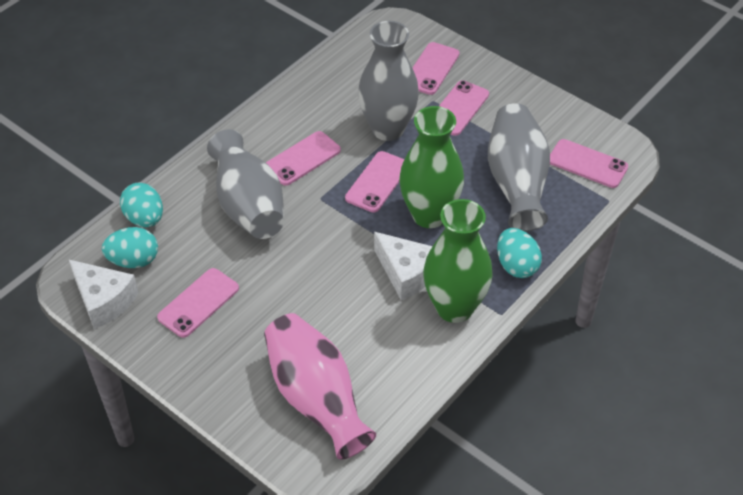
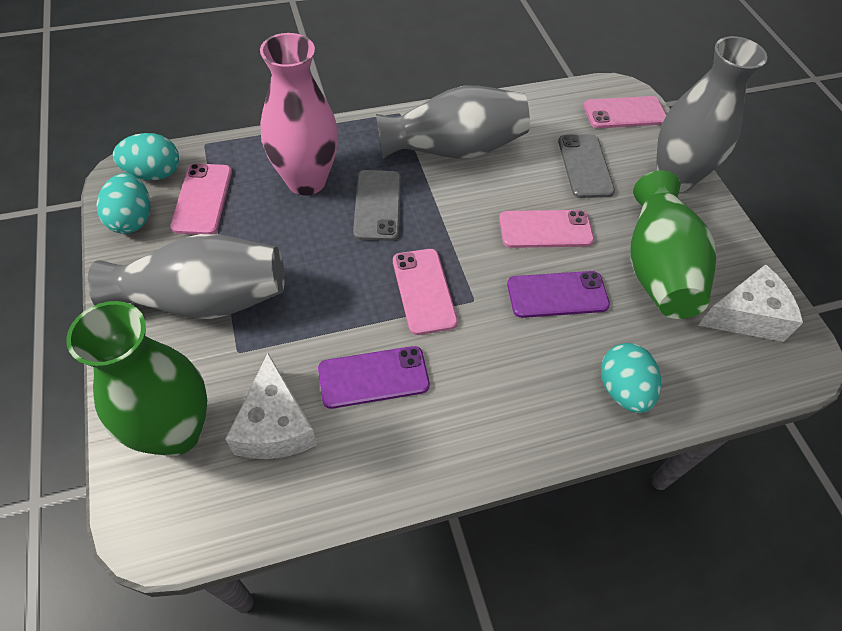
grey phone: none = 0 -> [353,170,401,241] [558,134,615,198] = 2
pink phone: [157,268,239,338] [266,131,341,186] [345,151,404,213] [413,42,460,95] [439,80,489,136] [550,139,628,188] = 6 -> [170,163,232,234] [393,249,458,335] [499,210,594,248] [584,96,666,128] = 4
purple phone: none = 0 -> [318,346,430,409] [507,271,610,318] = 2

